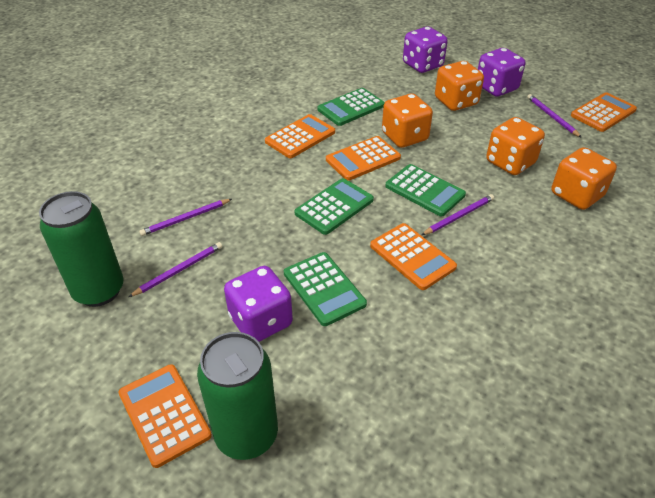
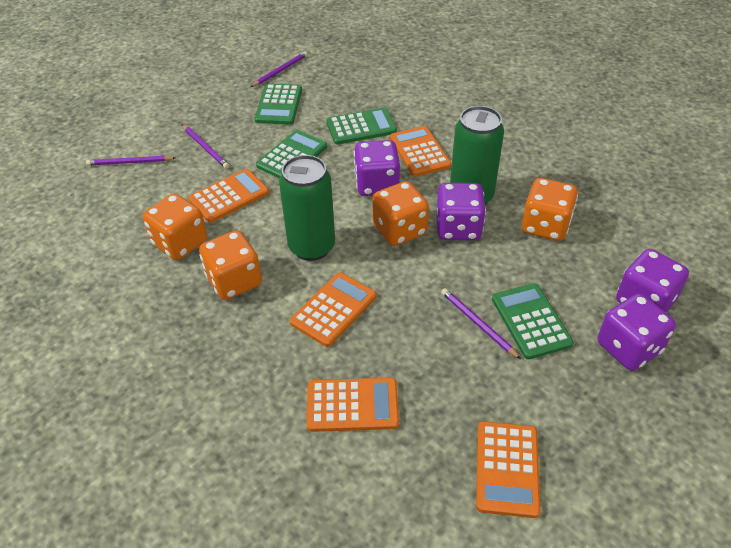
purple dice: [224,266,293,342] [403,27,447,73] [478,48,525,97] = 3 -> [354,140,400,196] [436,183,486,240] [598,293,676,371] [616,249,689,313] = 4

